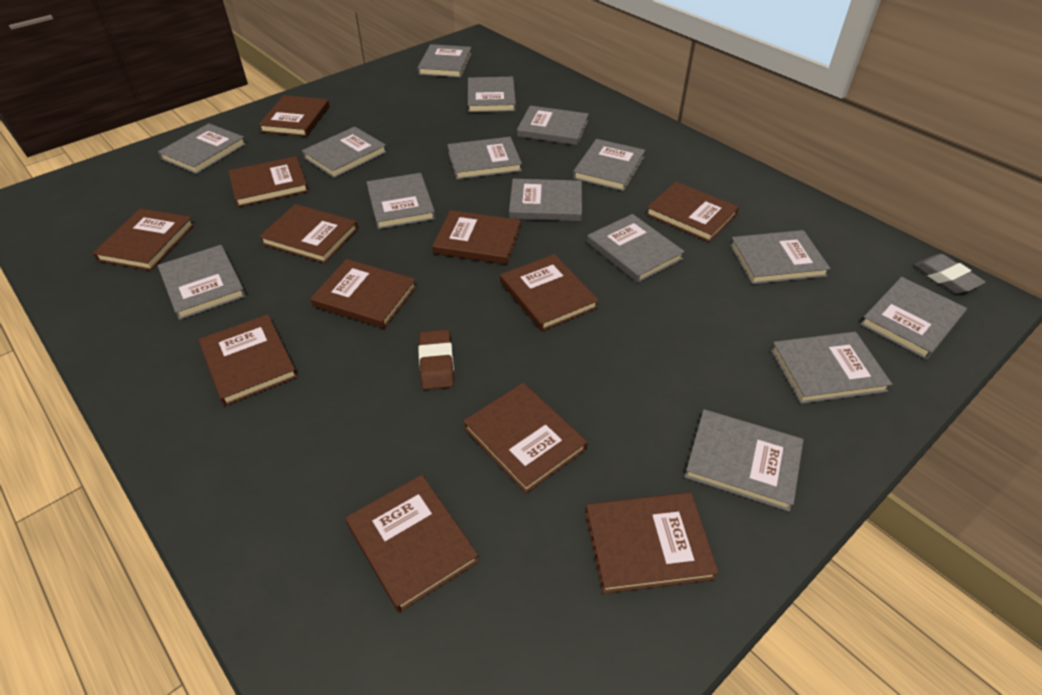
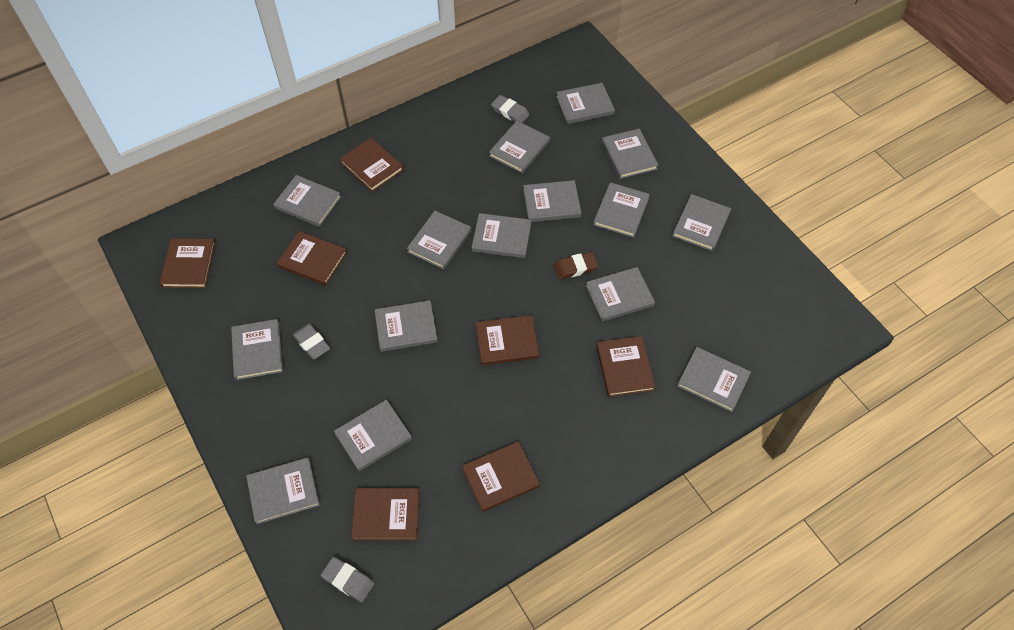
brown book: [93,208,195,271] [198,314,298,406] [228,156,309,207] [258,95,330,137] [259,204,358,263] [310,259,417,329] [345,475,479,612] [432,210,521,264] [463,383,588,493] [500,254,599,331] [585,492,719,594] [646,182,739,242] = 12 -> [159,238,215,288] [277,231,347,286] [340,138,404,192] [351,488,420,540] [462,441,540,512] [476,315,539,366] [596,336,655,397] = 7
grey eraser: [914,254,986,294] = 1 -> [292,324,330,359] [321,557,374,602] [491,95,529,123] = 3

